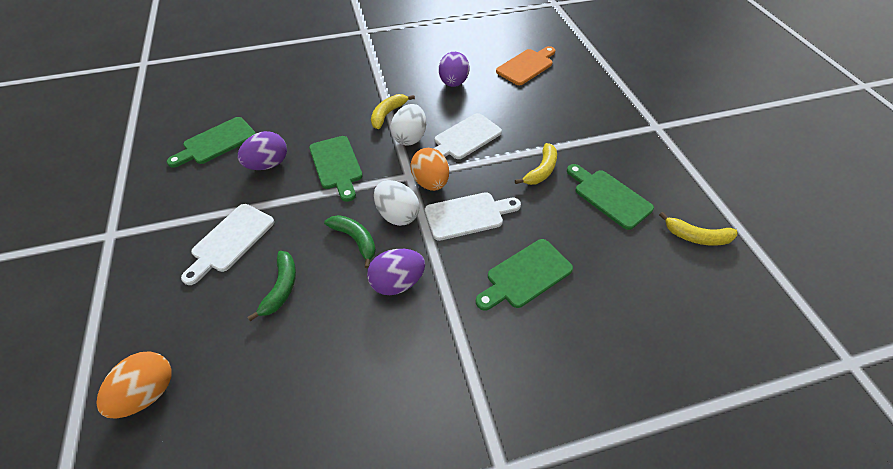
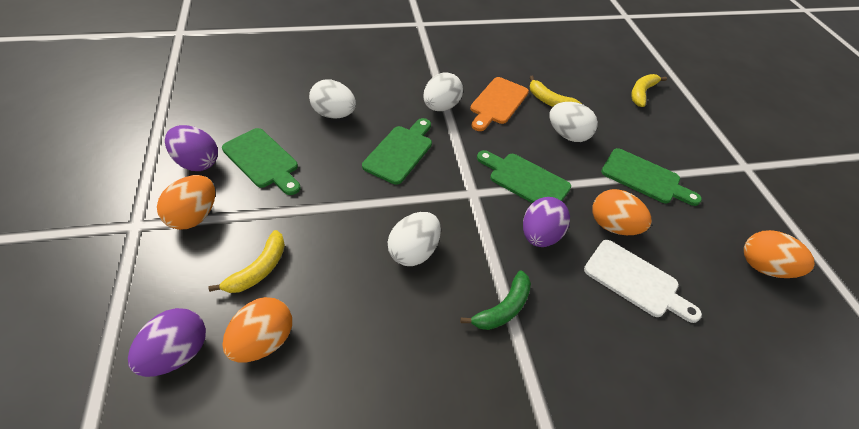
green banana: [247,251,296,321] [324,215,376,268] = 2 -> [460,270,531,330] = 1
orange egg: [96,351,172,419] [410,148,449,191] = 2 -> [157,175,215,230] [222,297,292,363] [592,189,652,235] [744,230,815,278] = 4
white cutting board: [181,204,274,285] [425,192,521,241] [433,113,502,159] = 3 -> [584,240,702,323] = 1
white egg: [374,180,420,226] [390,104,426,145] = 2 -> [309,79,356,119] [388,212,441,266] [423,72,463,111] [549,102,598,142] = 4

